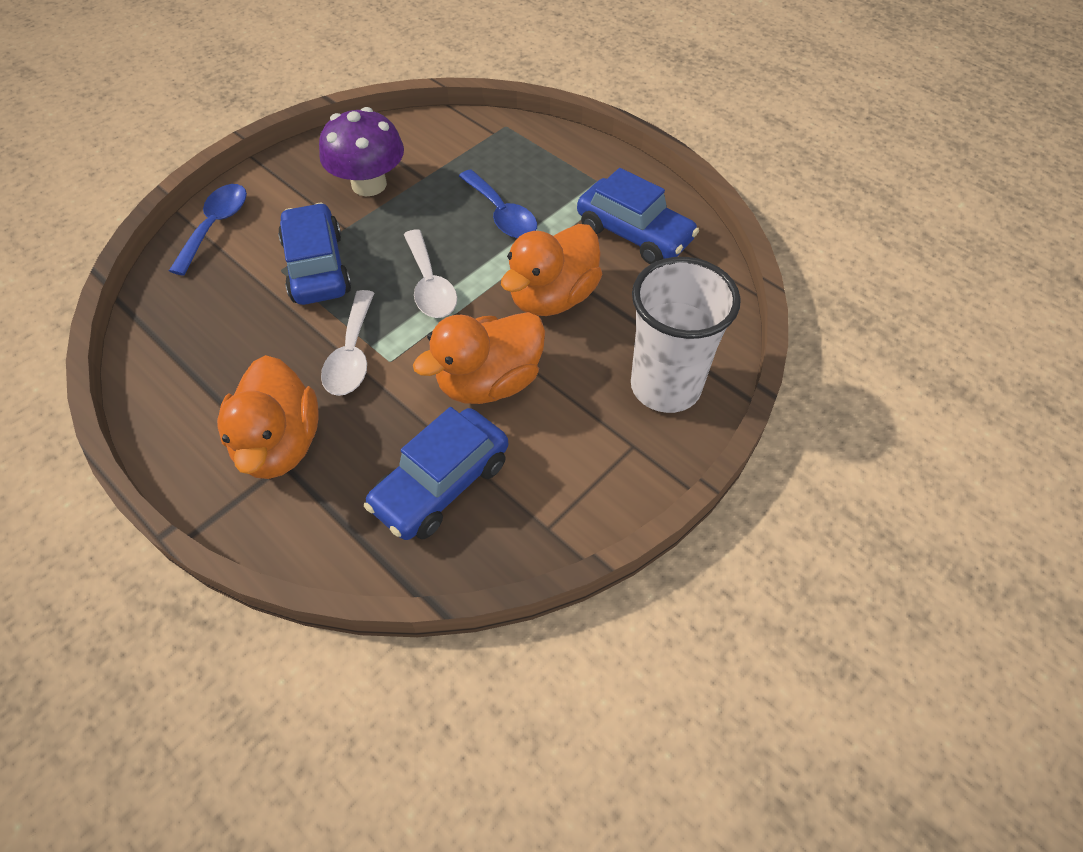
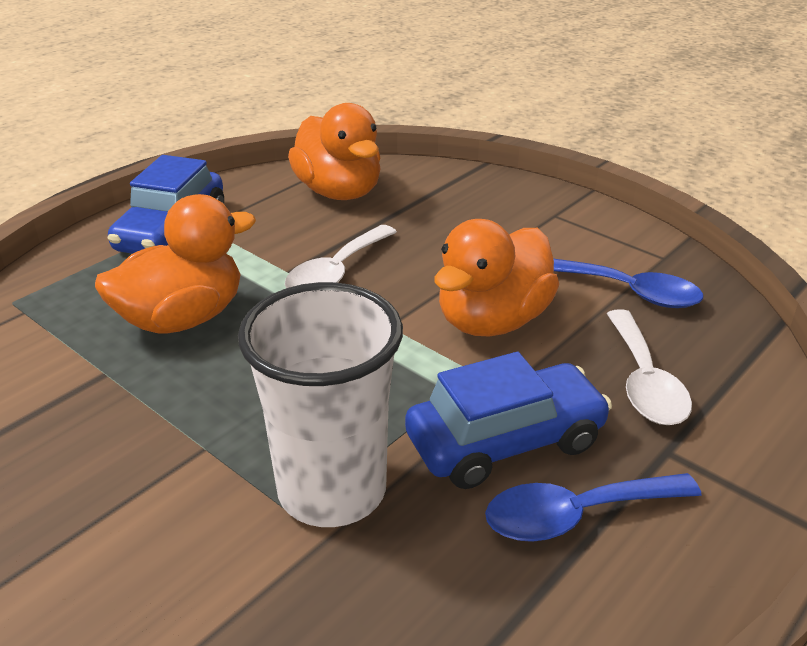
blue car: [278,203,351,305] [364,407,508,540] [577,168,699,264] = 3 -> [107,155,224,254] [405,352,612,489] = 2
purple mushroom: [319,107,404,196] = 1 -> none = 0

